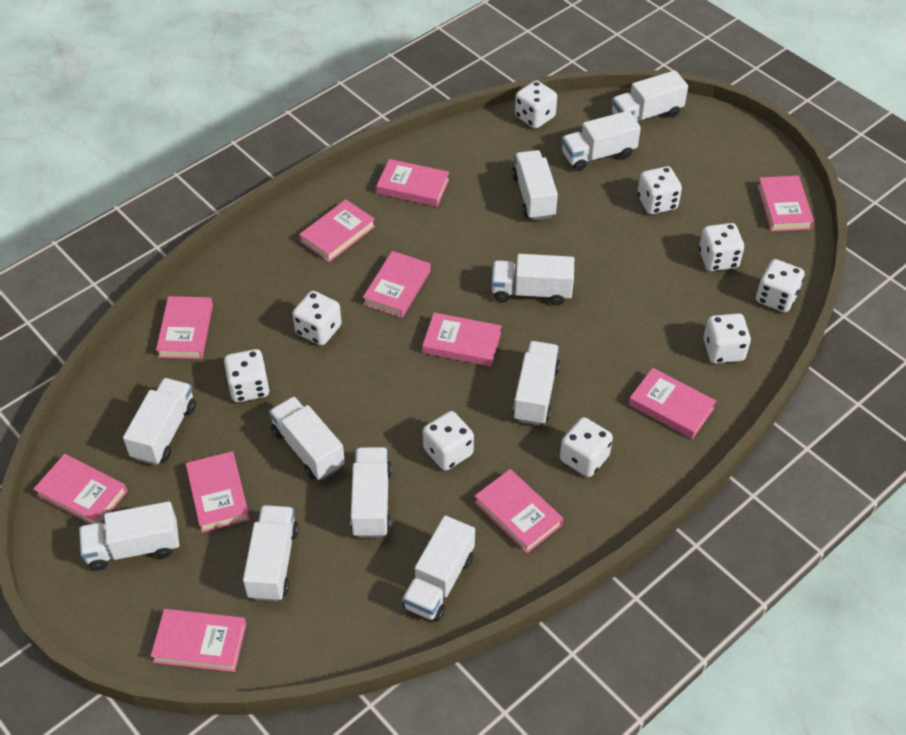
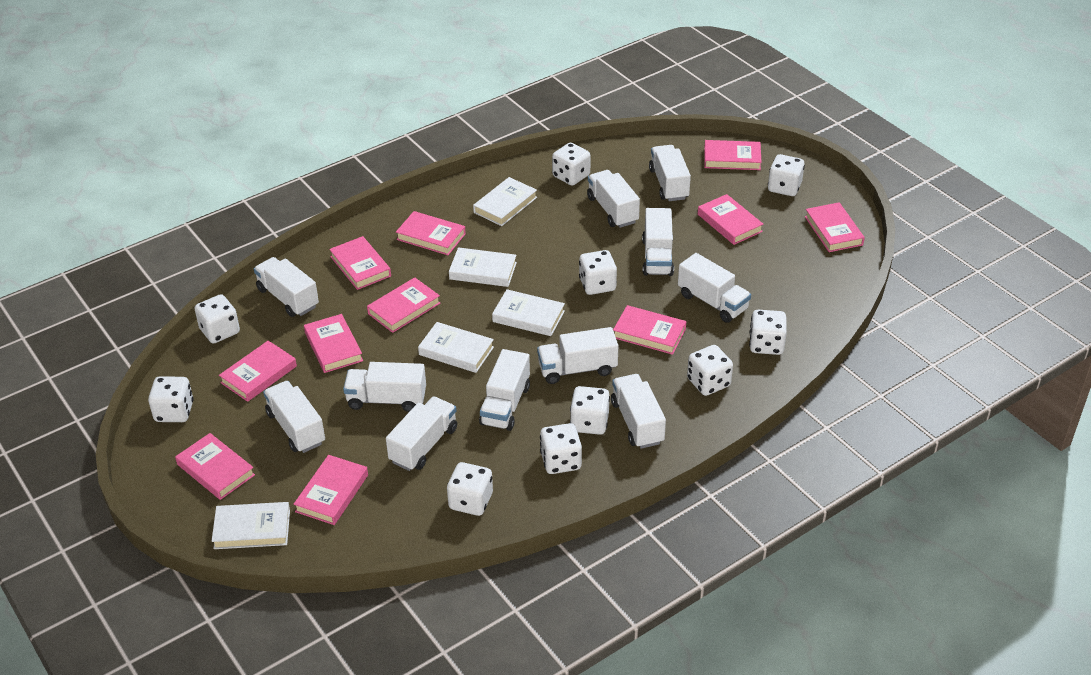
white book: none = 0 -> [212,502,290,549] [418,322,494,373] [449,247,517,287] [473,177,537,226] [492,289,565,336] = 5
white dice: [224,349,270,402] [292,291,342,345] [423,411,474,471] [515,80,557,129] [560,417,613,477] [637,166,682,215] [699,223,744,271] [703,313,751,363] [756,259,804,312] = 9 -> [148,376,194,422] [194,294,240,343] [447,462,493,516] [540,423,582,474] [552,143,591,186] [570,386,610,435] [579,250,617,295] [687,345,733,396] [749,310,787,355] [768,154,805,196] = 10

